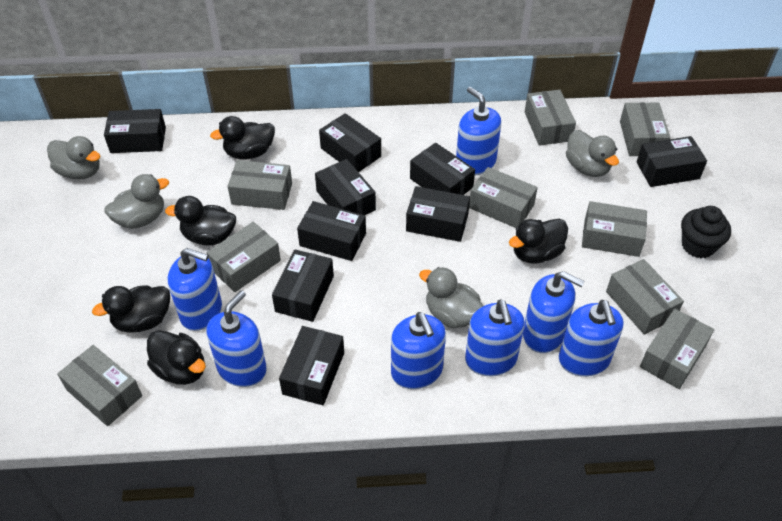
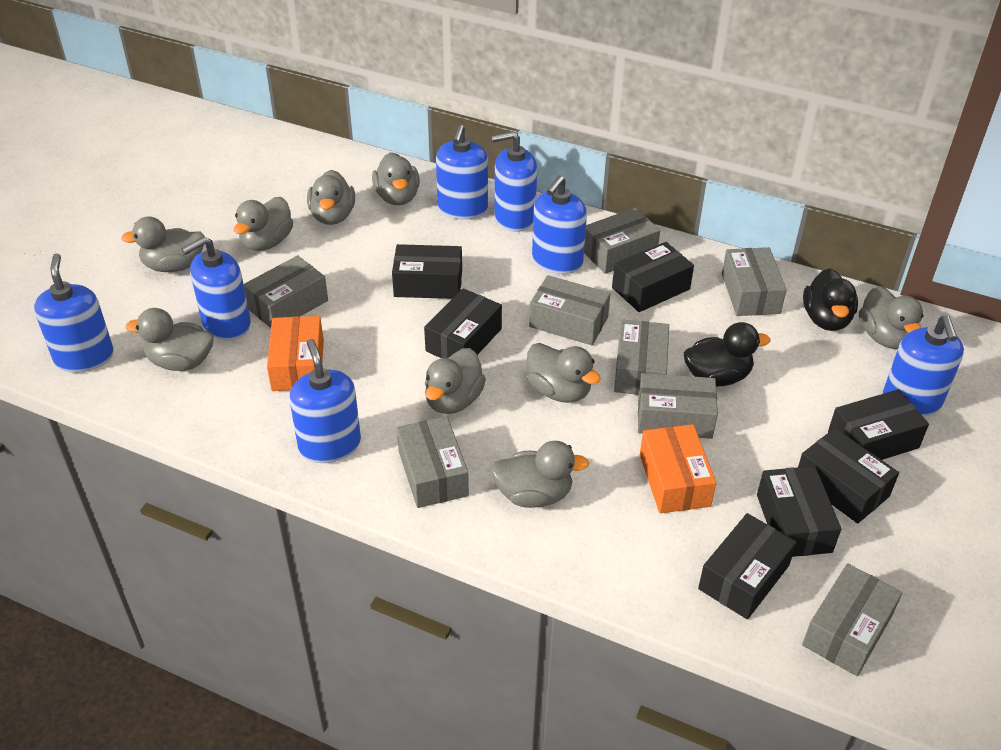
black box: [104,109,166,153] [272,249,334,322] [279,326,344,405] [297,201,366,261] [315,159,376,215] [319,113,381,172] [406,186,470,242] [410,143,475,195] [637,136,707,187] = 9 -> [392,244,462,299] [424,288,502,359] [612,242,694,312] [698,513,797,619] [757,466,841,557] [798,428,899,524] [828,389,929,460] = 7
black cupcake: [681,206,731,258] = 1 -> none = 0
black duck: [92,285,170,333] [147,330,206,385] [165,196,236,246] [210,116,275,159] [509,219,568,264] = 5 -> [684,322,770,386] [803,268,858,331] = 2
grey box: [57,345,142,426] [206,222,281,292] [227,160,292,210] [469,167,538,228] [525,90,576,146] [582,201,647,257] [606,259,684,335] [620,102,670,156] [640,309,714,389] = 9 -> [244,255,328,328] [397,416,469,508] [529,275,611,345] [584,208,660,274] [614,319,669,395] [638,373,718,439] [722,247,787,316] [802,563,902,676] = 8
grey duck: [47,136,100,180] [104,174,169,229] [419,267,483,328] [566,130,619,177] = 4 -> [121,216,205,272] [126,308,214,371] [234,197,293,251] [307,170,355,225] [372,152,420,205] [425,348,486,414] [491,441,589,508] [527,343,601,403] [859,286,924,349] = 9
orange box: none = 0 -> [267,316,324,391] [640,424,716,513] = 2

